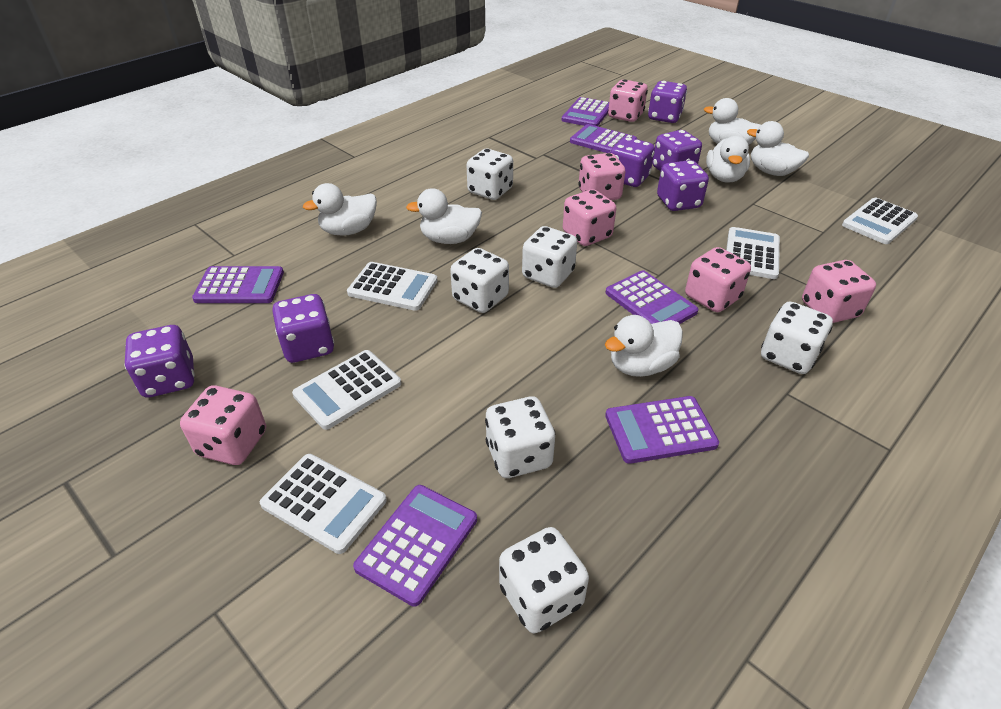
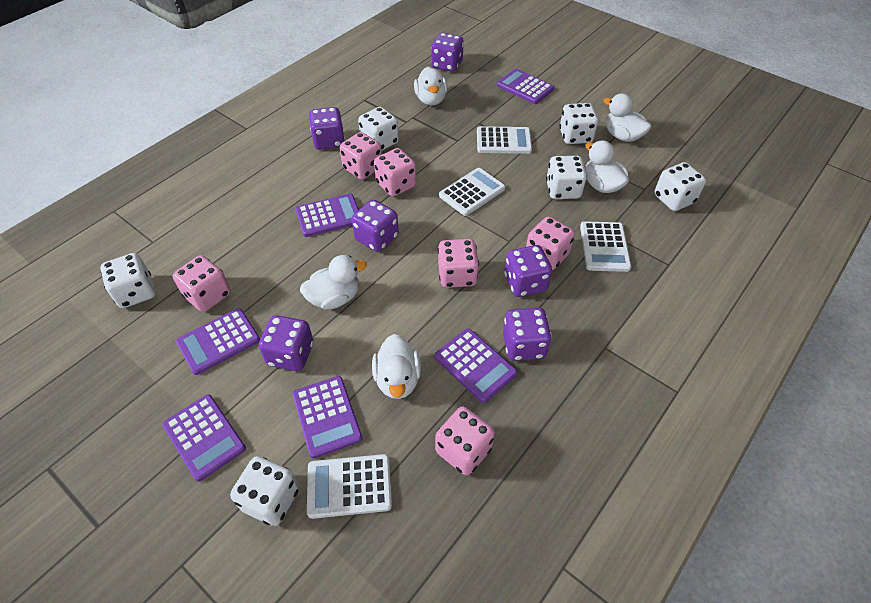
white calculator: [260,454,387,554] [292,350,401,430] [347,262,438,311] [726,227,780,279] [842,198,918,244] = 5 -> [307,454,392,519] [439,168,505,216] [477,126,532,154] [580,221,631,272] = 4
white duck: [303,183,377,236] [406,188,482,244] [605,315,683,377] [704,98,761,145] [706,136,750,183] [747,121,809,176] = 6 -> [300,255,367,310] [372,334,421,399] [414,67,448,106] [585,140,629,193] [603,93,651,142] = 5

